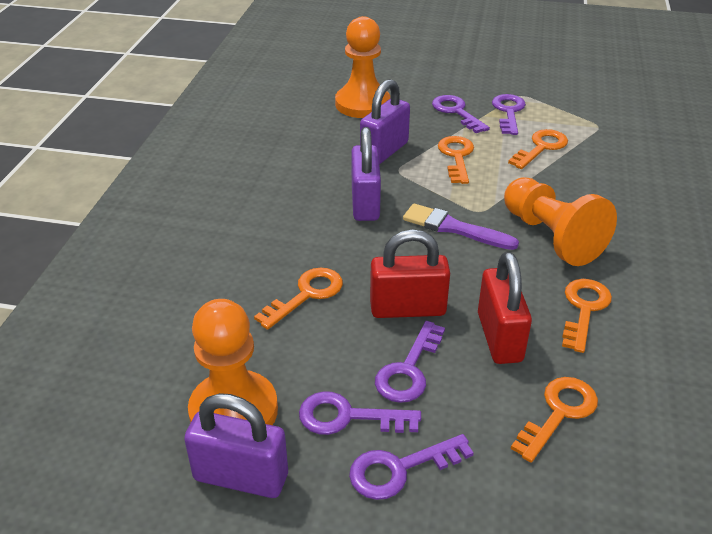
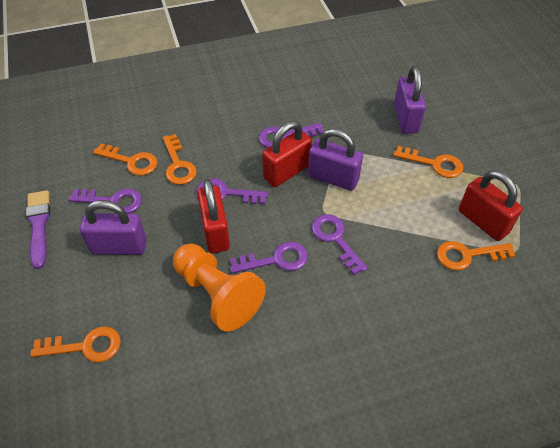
orange pawn: [188,299,278,425] [335,16,390,118] [504,177,617,266] = 3 -> [173,244,266,331] = 1
red padlock: [370,229,450,318] [478,252,532,364] = 2 -> [197,179,230,253] [262,121,312,187] [459,170,523,241] = 3

